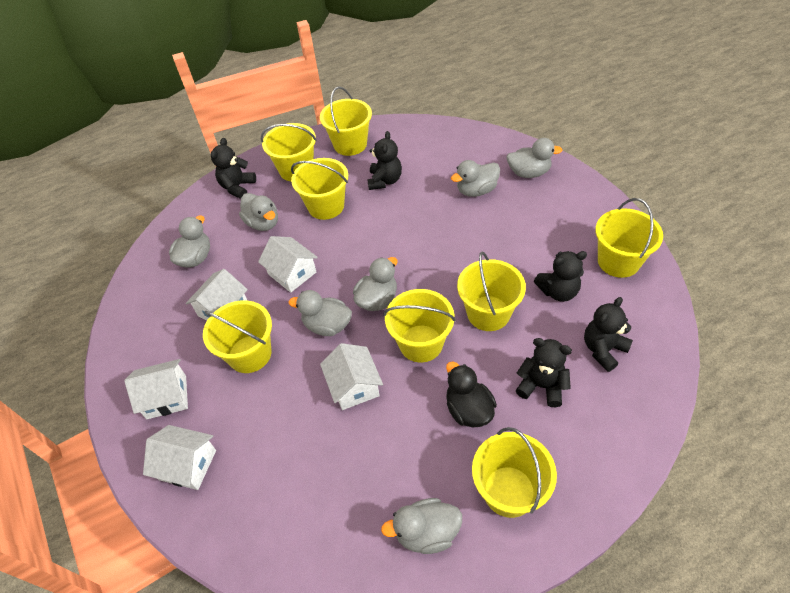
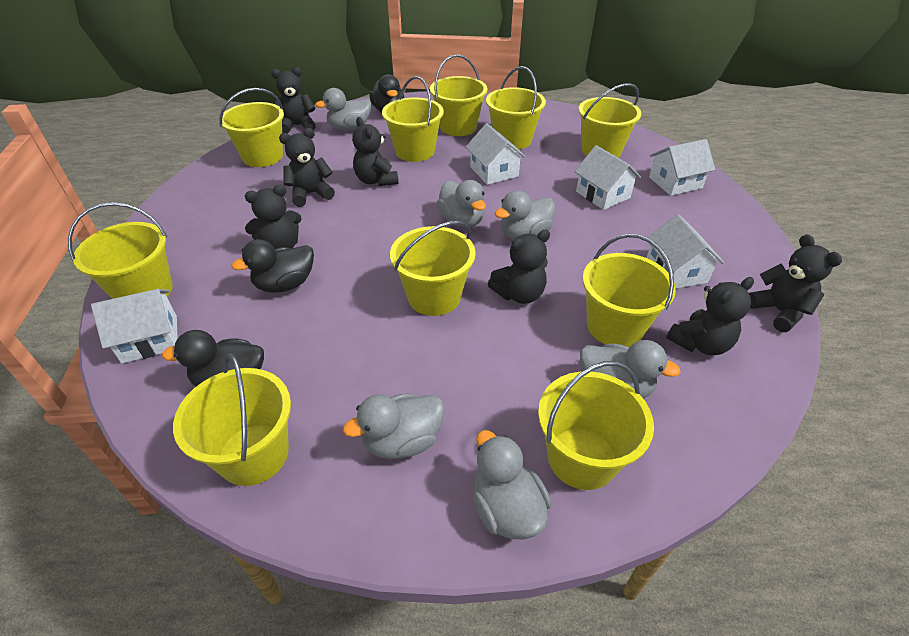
black duck: [446,362,497,427] = 1 -> [162,330,264,387] [232,239,314,293] [369,74,404,112] = 3
black teddy bear: [211,138,256,199] [367,131,402,190] [516,338,572,407] [534,251,587,302] [584,297,633,372] = 5 -> [245,185,302,249] [271,67,316,133] [279,128,335,207] [352,117,399,186] [488,230,550,304] [666,277,754,355] [749,234,842,332] = 7
grey duck: [169,216,210,267] [239,193,278,231] [289,290,352,336] [353,257,397,311] [381,498,462,554] [451,160,500,197] [506,138,563,178] = 7 -> [315,88,371,130] [343,393,445,459] [437,180,486,227] [473,430,551,540] [494,190,555,239] [580,340,681,399] = 6
yellow bucket: [203,301,272,373] [261,123,317,181] [291,158,348,220] [320,86,372,156] [384,289,456,362] [457,252,526,331] [472,427,557,518] [595,198,663,278] = 8 -> [68,202,173,299] [173,353,291,486] [219,88,284,167] [382,76,444,162] [390,221,476,316] [430,54,488,136] [486,66,546,149] [538,361,654,490] [578,83,641,158] [582,234,676,347] = 10

